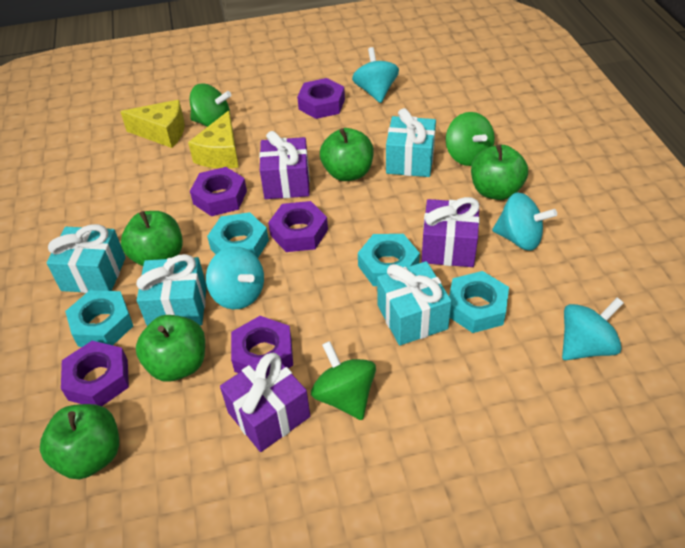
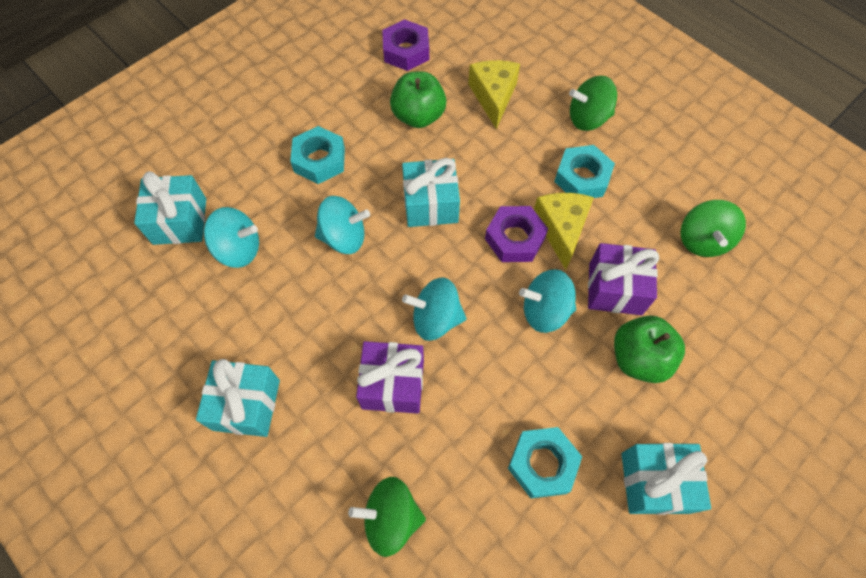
green apple: [40,404,119,479] [121,211,183,266] [136,315,205,382] [320,128,374,181] [471,144,528,200] = 5 -> [390,72,446,128] [614,316,685,383] = 2
purple gift: [220,352,310,452] [259,131,310,199] [421,197,480,267] = 3 -> [356,341,424,414] [588,243,659,315] = 2
purple nut: [61,341,129,406] [190,167,247,216] [231,316,293,373] [268,201,328,252] [297,78,345,119] = 5 -> [382,19,429,71] [485,206,548,262] = 2
turquoise nut: [65,290,133,347] [207,212,269,258] [358,234,420,286] [449,271,509,333] = 4 -> [290,126,345,184] [508,427,582,498] [554,145,615,198] = 3

